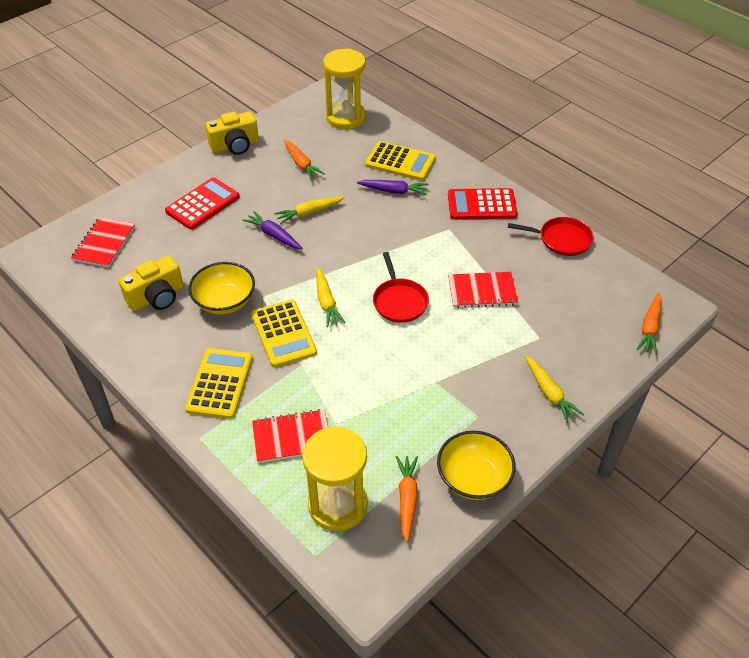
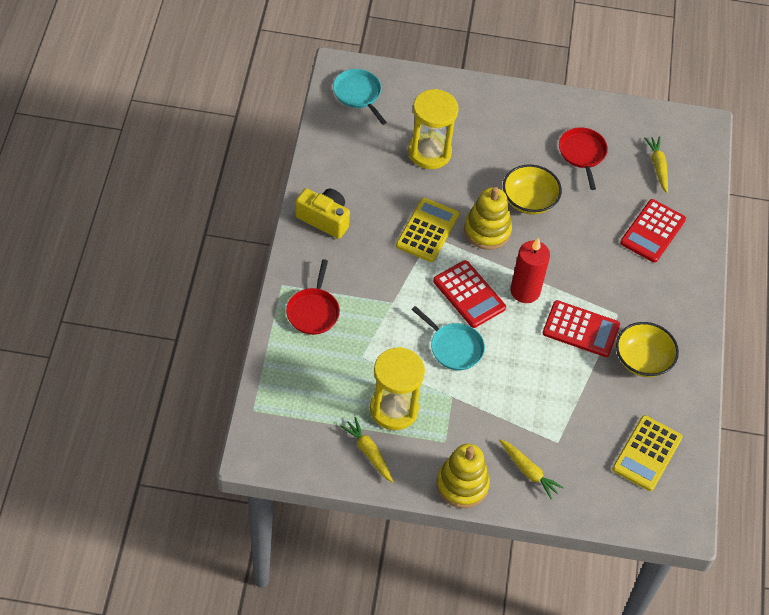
orange carrot: [284,140,325,180] [396,456,418,543] [637,293,662,355] = 3 -> none = 0
purple carrot: [242,211,303,249] [357,180,428,195] = 2 -> none = 0
red calculator: [165,177,240,230] [448,188,517,220] = 2 -> [433,260,506,328] [543,300,620,357] [620,199,686,263] = 3
red candle: none = 0 -> [510,238,550,303] = 1
red notebook: [71,217,135,268] [252,409,328,463] [448,272,518,308] = 3 -> none = 0
turquoise pan: none = 0 -> [333,69,387,125] [411,306,485,370] = 2
yellow calculator: [185,348,253,419] [251,300,317,367] [365,141,436,181] = 3 -> [396,198,459,262] [612,415,682,491] = 2
yellow camera: [118,256,184,311] [205,111,259,155] = 2 -> [295,188,350,239] = 1
yellow stacking toy: none = 0 -> [436,444,490,508] [464,187,512,250] = 2

